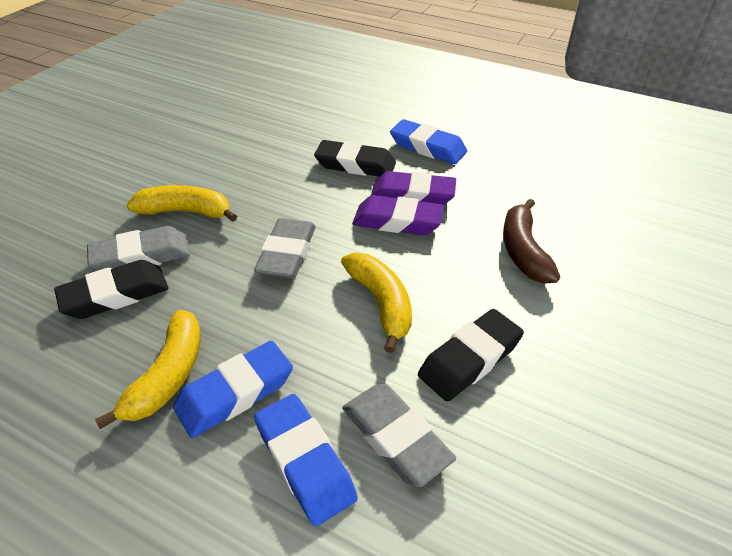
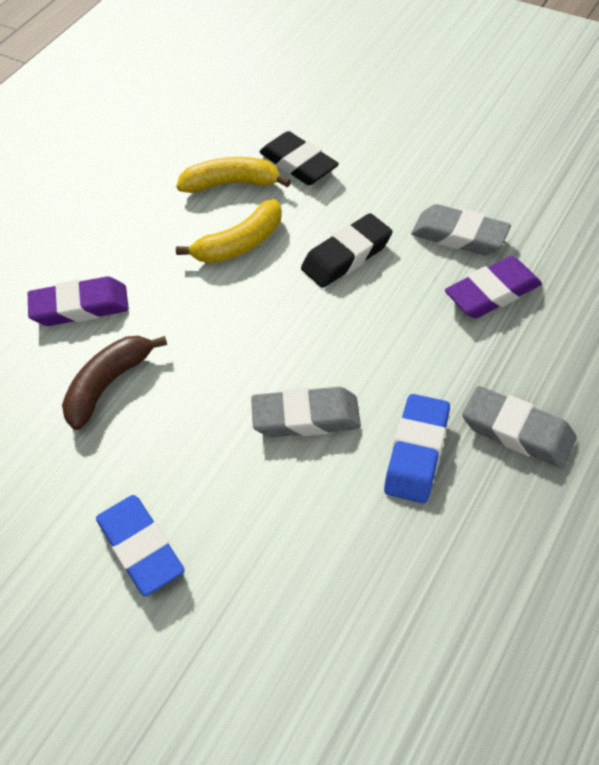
black eraser: [54,260,169,319] [314,140,396,177] [418,309,524,402] = 3 -> [259,131,339,185] [301,213,393,288] = 2
blue eraser: [173,341,293,438] [254,394,358,526] [390,119,467,164] = 3 -> [96,495,184,596] [384,394,450,503] = 2
yellow banana: [95,310,201,429] [127,185,237,222] [341,253,412,353] = 3 -> [176,199,282,263] [177,157,291,193] = 2

